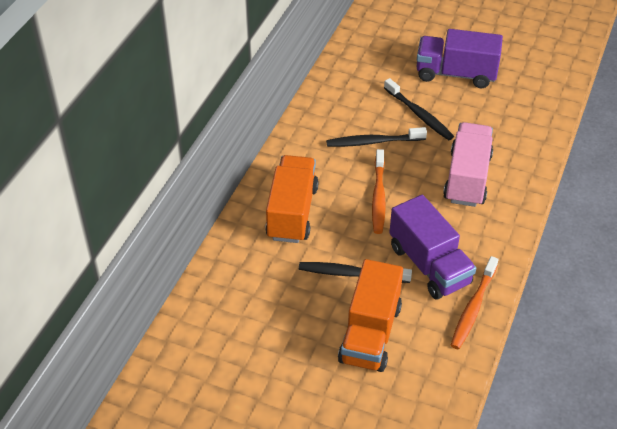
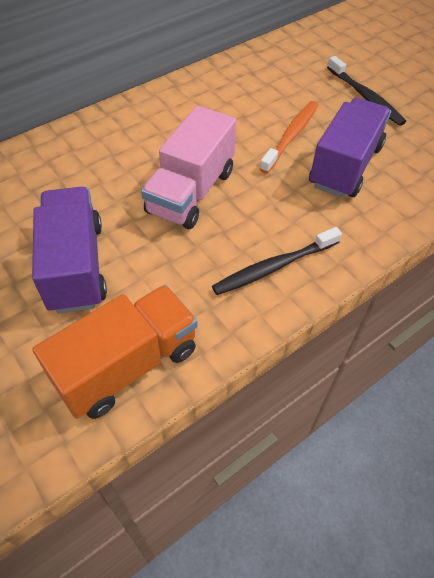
black toothbrush: [299,262,412,283] [326,127,427,147] [384,78,454,140] = 3 -> [212,227,342,295] [327,56,406,126] = 2
orange toothbrush: [372,149,386,234] [451,256,498,349] = 2 -> [260,101,318,174] = 1
orange truck: [265,155,319,243] [338,259,403,372] = 2 -> [33,285,198,419] = 1

